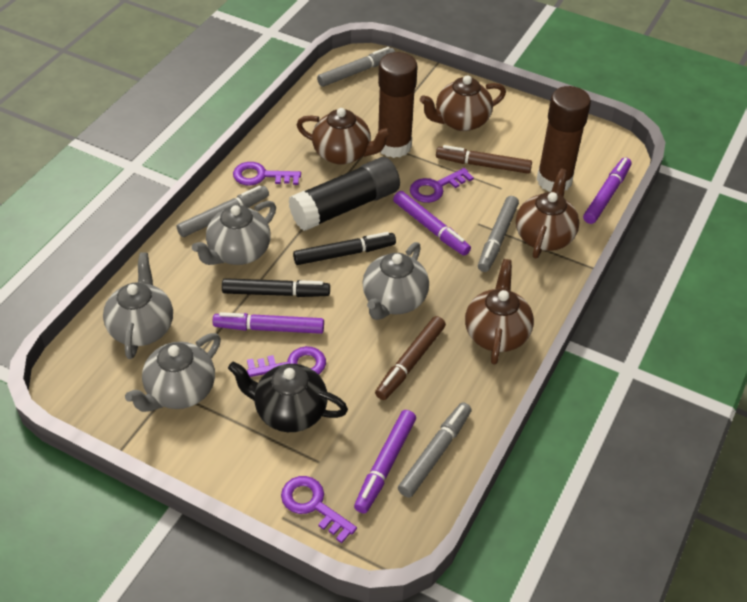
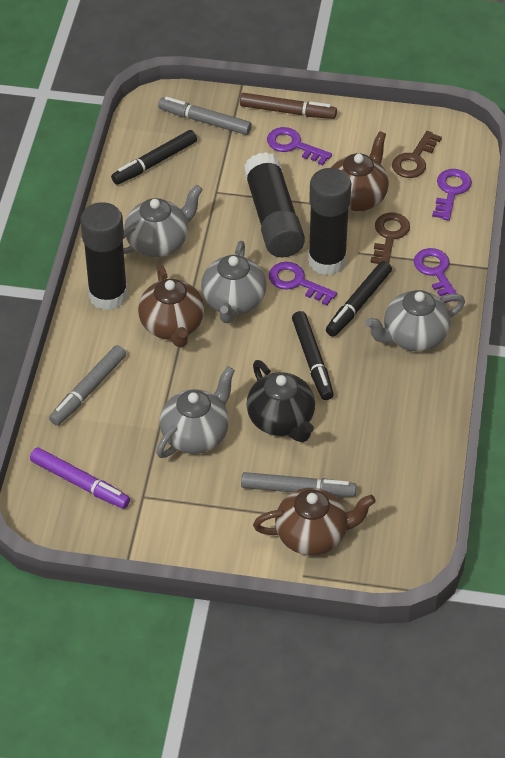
black glue stick: [289,157,400,231] = 1 -> [80,202,128,310] [243,152,305,257] [308,168,351,275] = 3
black marker: [222,278,330,297] [293,232,396,265] = 2 -> [111,130,197,185] [292,311,334,400] [326,261,392,337] = 3
brown glue stick: [378,52,418,158] [537,86,591,192] = 2 -> none = 0
brown key: none = 0 -> [370,213,410,264] [392,131,442,178] = 2
brown marker: [375,316,446,400] [436,145,532,174] = 2 -> [240,93,337,119] = 1
brown teapot: [297,108,392,165] [420,75,506,131] [465,259,534,365] [516,168,579,258] = 4 -> [138,265,204,348] [253,488,376,555] [331,131,389,211] = 3
grey marker: [177,185,269,237] [317,47,395,87] [398,402,472,498] [478,196,519,272] = 4 -> [49,345,126,426] [158,97,252,135] [241,472,357,497] = 3
purple marker: [212,312,324,334] [354,410,416,514] [393,191,471,256] [583,157,631,224] = 4 -> [30,447,130,509] = 1

